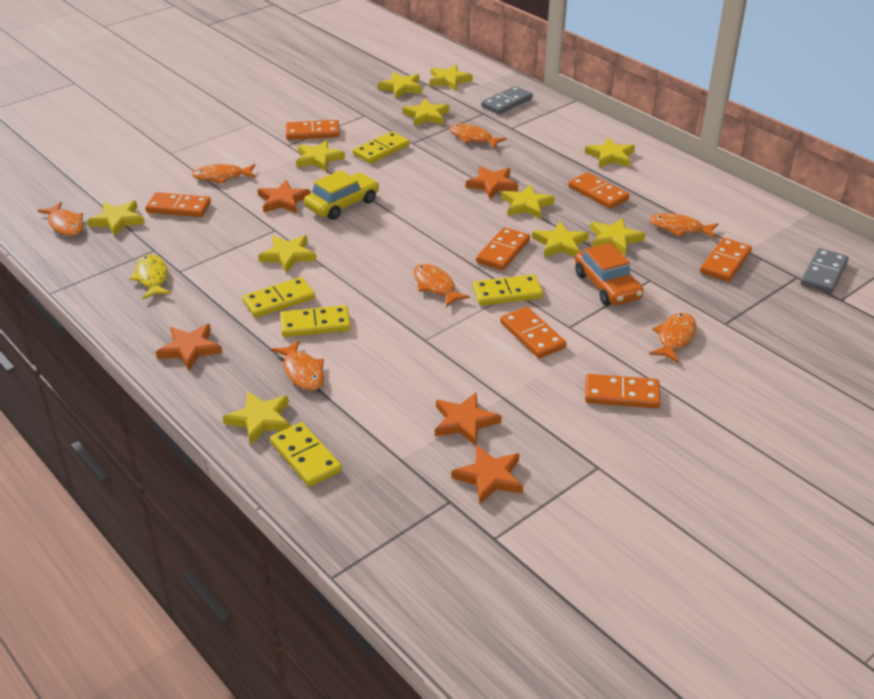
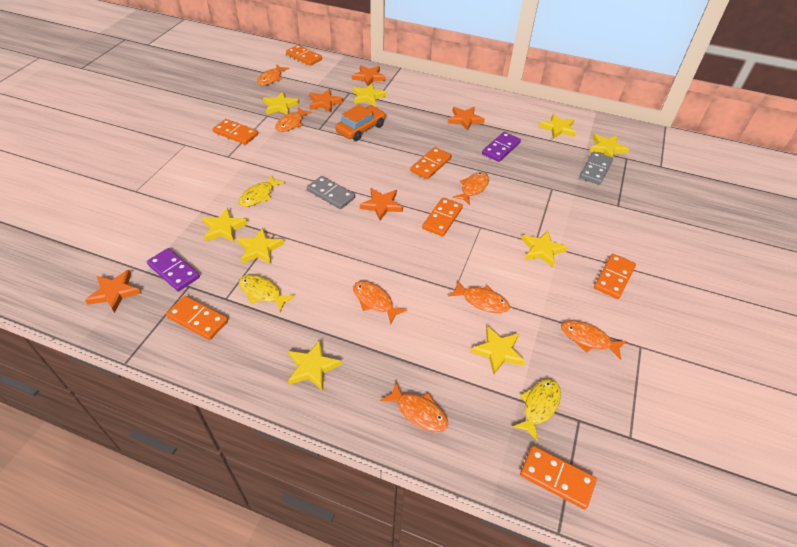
purple domino: none = 0 -> [147,248,200,291] [482,132,521,162] = 2
yellow car: [304,170,379,220] = 1 -> none = 0
yellow domino: [242,277,315,318] [270,422,342,487] [280,305,351,337] [353,131,410,164] [473,274,543,306] = 5 -> none = 0
yellow fish: [130,254,171,299] = 1 -> [239,175,285,207] [239,275,295,312] [512,379,561,442] = 3
yellow star: [87,201,145,236] [223,391,290,445] [258,235,317,273] [296,140,345,171] [378,72,422,99] [402,98,449,126] [430,65,473,91] [501,184,555,219] [532,222,589,257] [585,137,635,168] [590,218,645,255] = 11 -> [202,208,248,242] [237,228,284,264] [263,92,299,114] [288,340,342,391] [353,83,387,107] [471,326,525,374] [521,230,568,267] [539,114,576,139] [589,134,629,158] = 9

